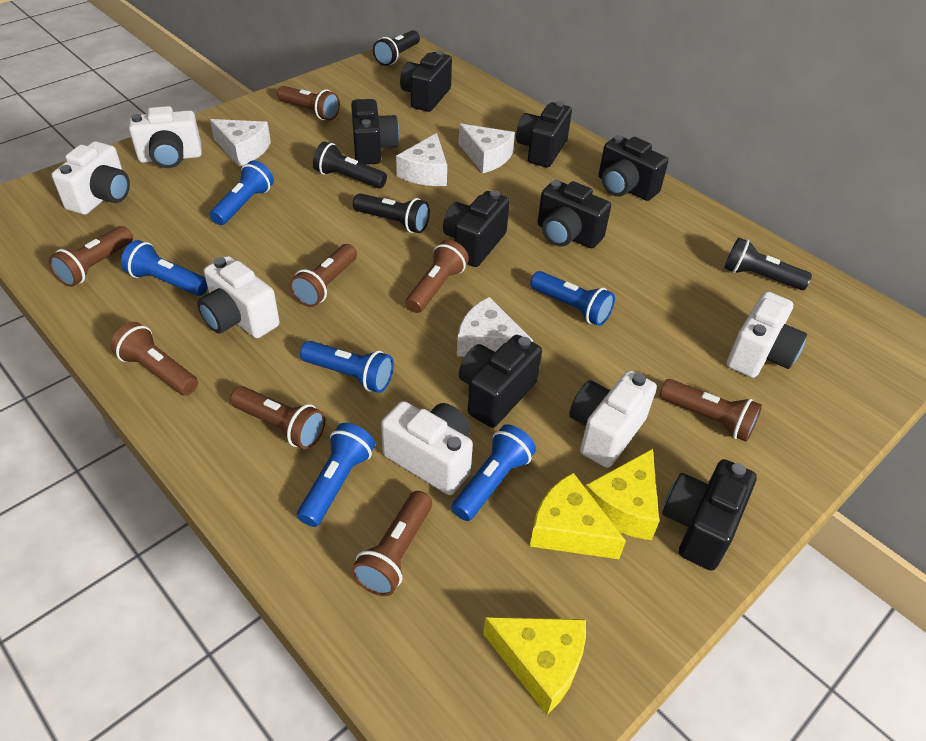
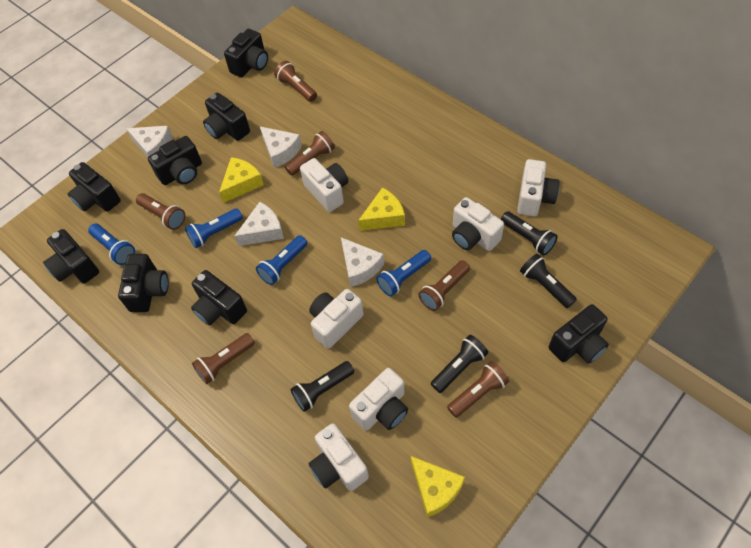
blue flashlight: [121,240,208,296] [210,160,274,225] [297,423,375,527] [300,341,394,393] [452,424,536,521] [530,271,615,326] = 6 -> [88,224,135,265] [185,208,243,248] [256,235,307,285] [377,250,431,296] = 4
brown flashlight: [48,226,133,287] [110,322,198,396] [230,386,325,449] [277,86,340,121] [290,244,357,307] [351,491,432,596] [406,240,469,313] [660,379,762,442] = 8 -> [136,193,186,230] [192,333,255,384] [274,61,317,102] [285,131,335,176] [419,261,470,311] [447,361,509,418] = 6

